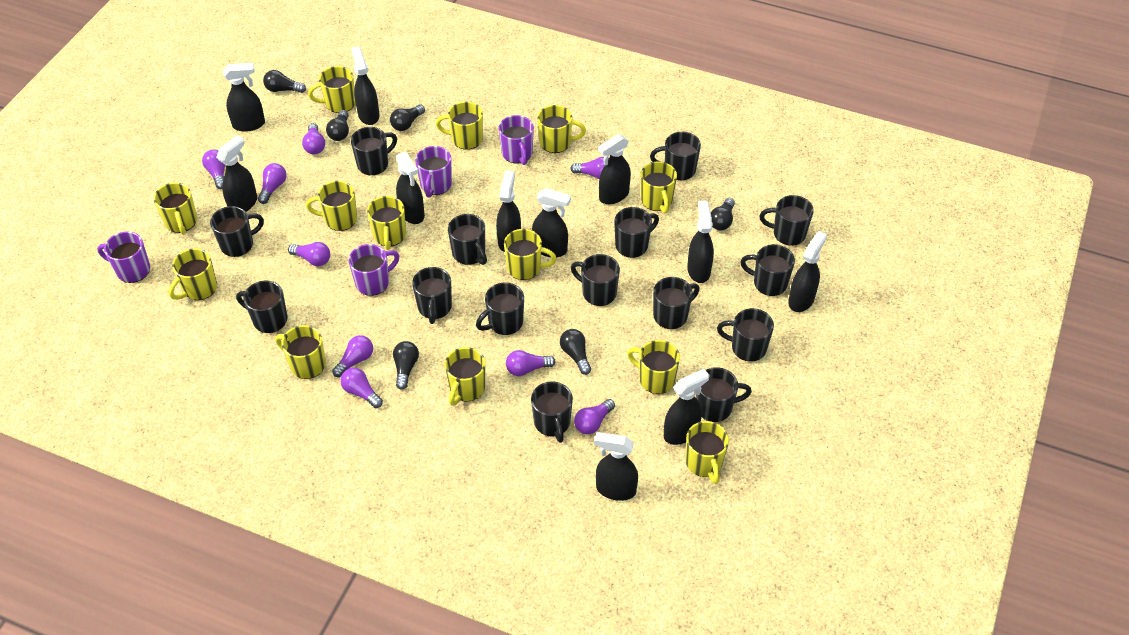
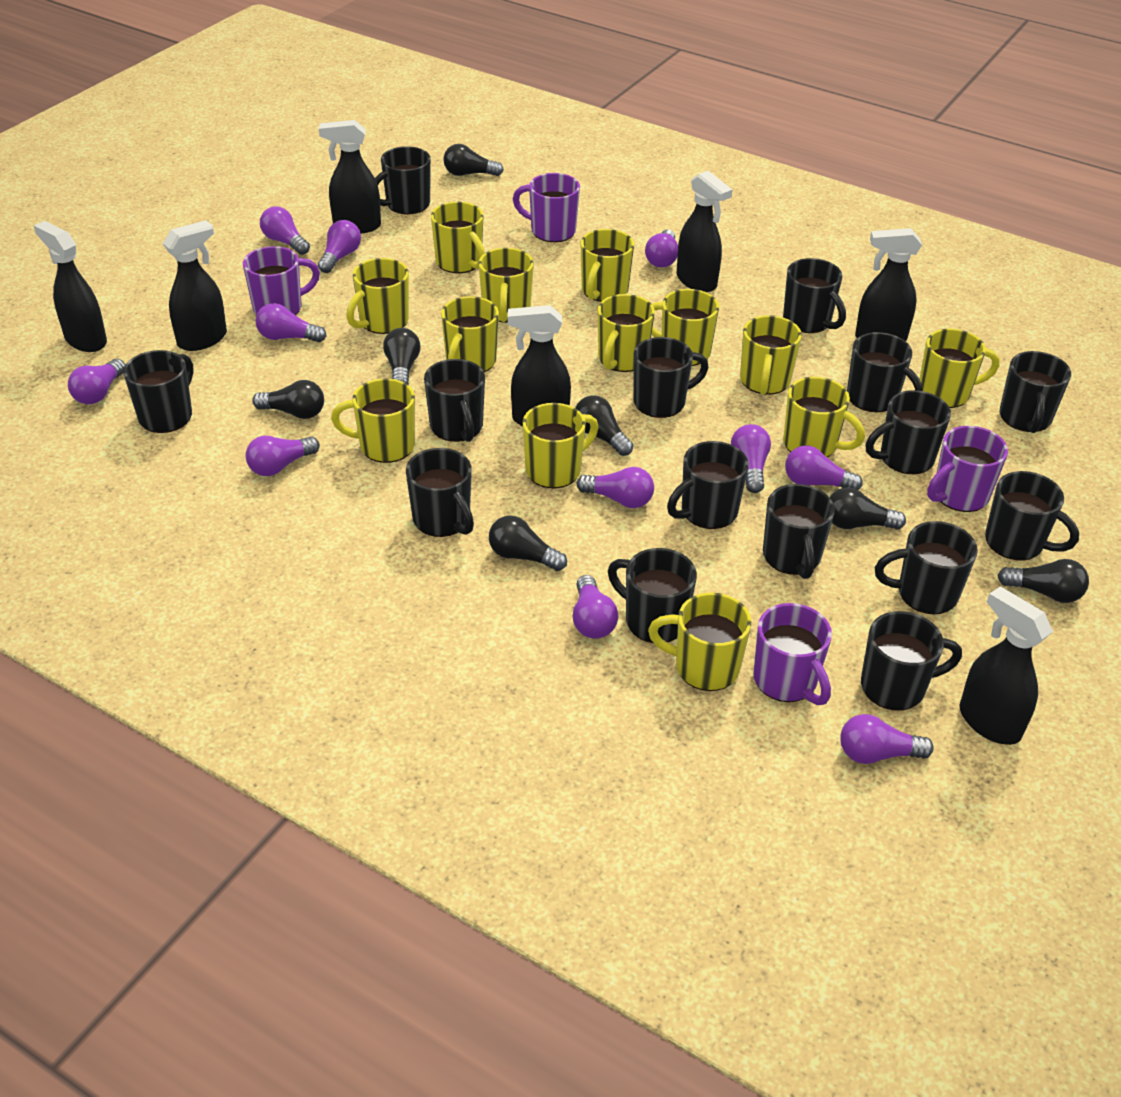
black light bulb: [263,70,306,93] [326,110,349,141] [390,104,425,131] [393,341,419,390] [560,329,591,375] [711,198,735,230] = 6 -> [252,380,324,419] [383,328,420,385] [443,144,504,176] [489,516,567,571] [575,395,633,456] [830,487,906,530] [998,559,1089,603] = 7
black spray bottle: [216,135,257,212] [223,63,265,132] [351,46,379,125] [396,152,425,224] [496,170,521,252] [532,188,571,257] [594,432,638,501] [598,134,631,204] [664,369,710,445] [687,200,714,283] [788,231,827,312] = 11 -> [34,221,107,352] [163,220,227,351] [319,120,381,234] [508,305,571,426] [677,171,732,292] [855,228,922,341] [959,586,1053,745] = 7
purple light bulb: [202,149,225,189] [258,163,287,204] [288,242,330,266] [302,123,325,154] [332,335,373,377] [340,368,383,408] [506,350,556,376] [570,157,609,179] [574,399,615,435] = 9 -> [68,359,125,404] [246,436,320,476] [256,303,327,342] [260,206,310,255] [318,220,361,273] [572,575,618,638] [577,467,654,508] [645,229,678,268] [731,424,771,493] [785,446,863,490] [840,714,934,764] = 11

